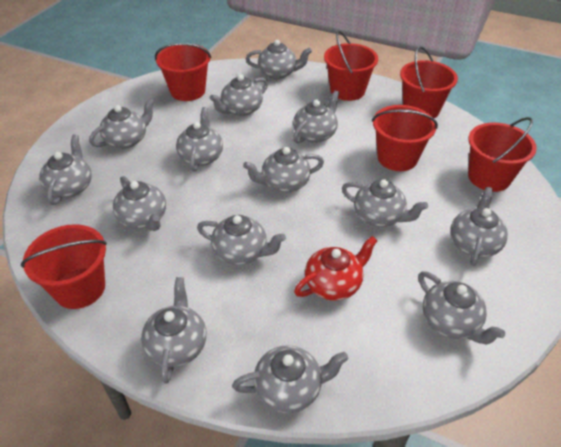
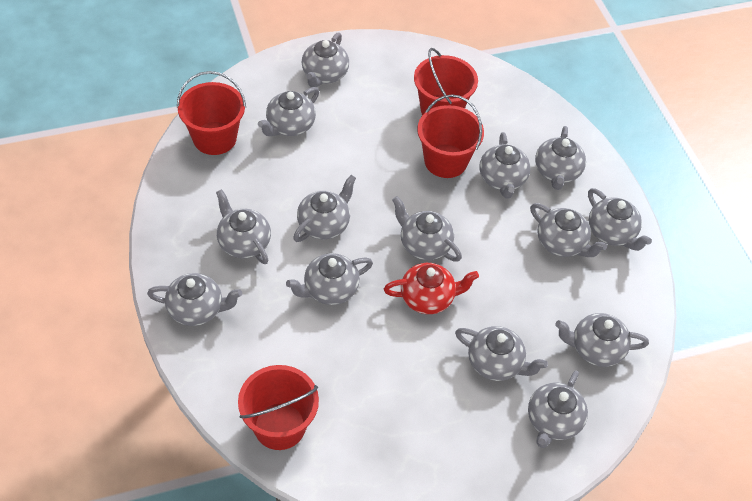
red bucket: [21,224,107,309] [155,43,211,101] [324,31,378,101] [372,105,438,171] [400,46,458,118] [468,117,537,192] = 6 -> [177,71,246,155] [238,365,319,450] [414,48,478,115] [417,95,484,178] = 4

